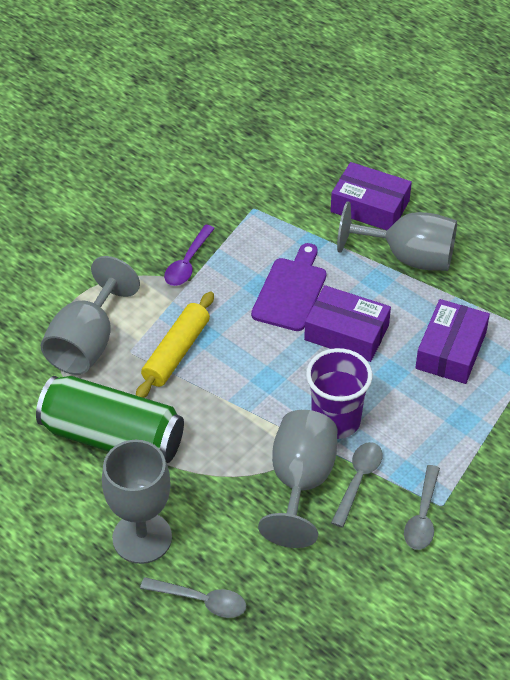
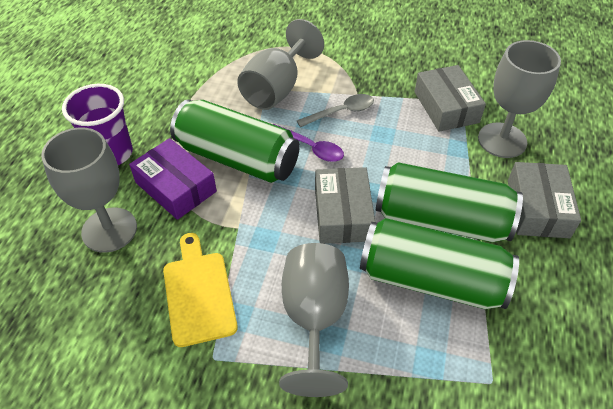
green can: [36,376,184,463] = 1 -> [170,99,300,183] [360,218,519,309] [376,162,523,242] = 3
grey box: none = 0 -> [315,167,375,244] [415,65,486,132] [508,162,581,238] = 3
grey spoon: [140,577,246,618] [331,442,383,528] [404,465,440,550] = 3 -> [297,94,374,127] = 1
purple box: [304,285,391,362] [331,162,412,230] [415,299,490,384] = 3 -> [129,138,217,220] = 1
purple cutting board: [251,243,327,331] = 1 -> none = 0
yellow cutting board: none = 0 -> [163,233,238,347] = 1
yellow rolling pin: [136,291,214,398] = 1 -> none = 0

